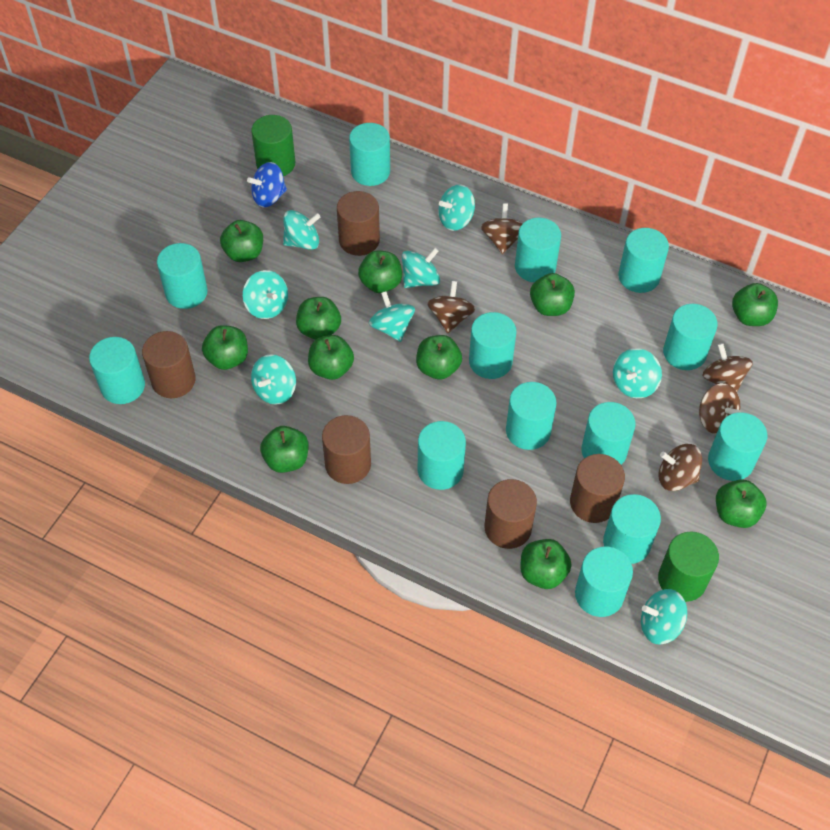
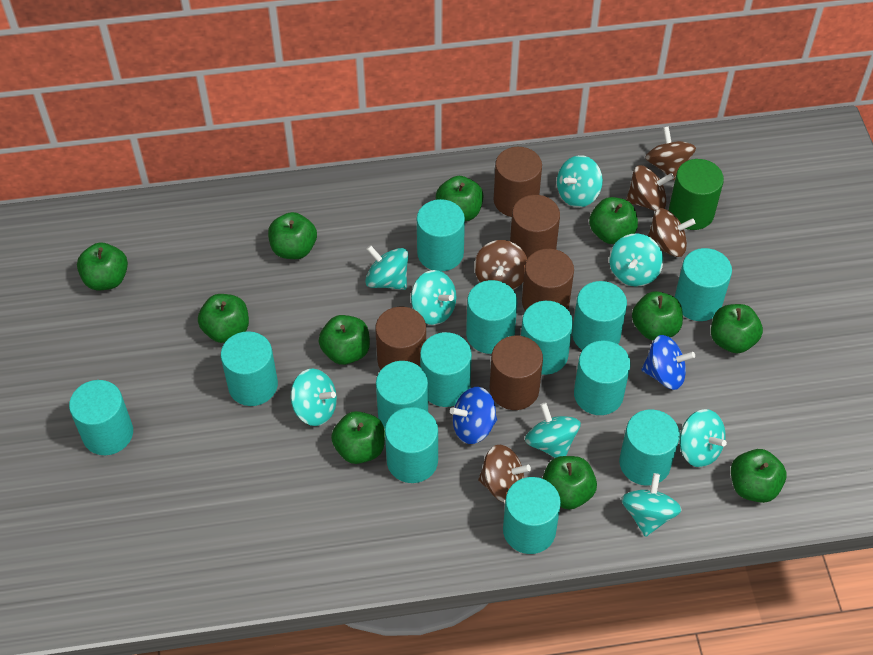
blue spinning top: [247,162,287,207] = 1 -> [450,387,497,444] [642,335,695,390] = 2
green cylinder: [251,115,295,176] [658,531,719,602] = 2 -> [669,159,724,230] = 1

